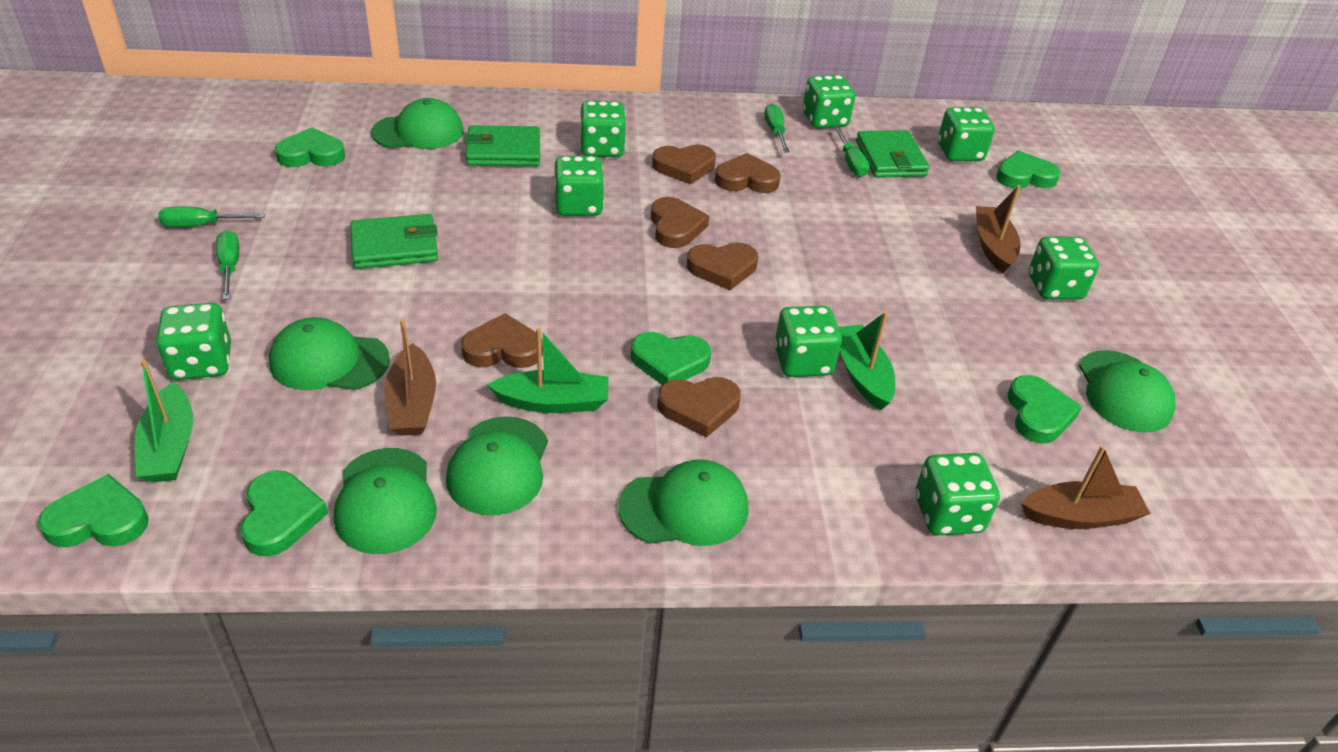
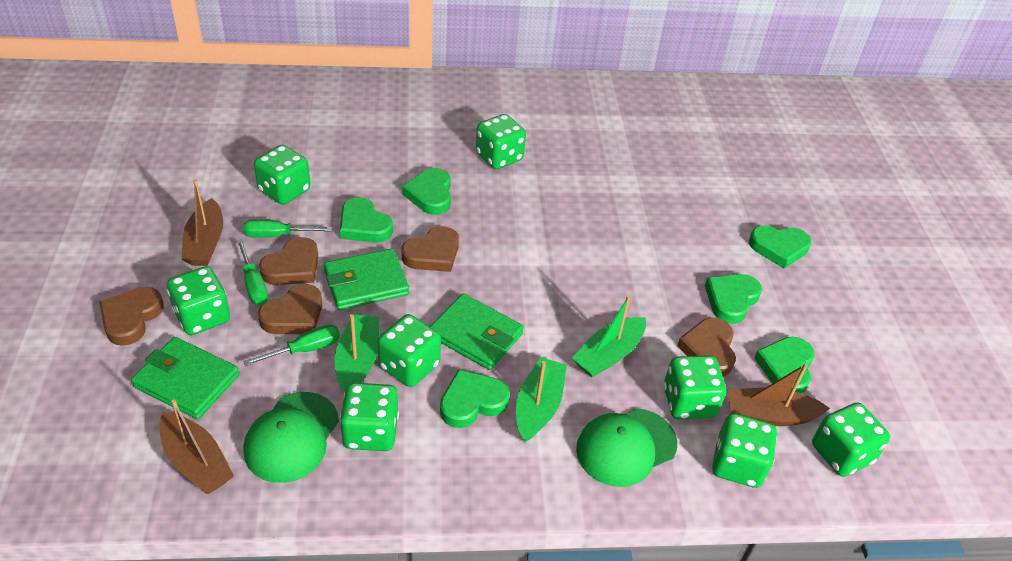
brown heart: [461,313,543,368] [651,197,709,248] [652,145,716,185] [657,377,740,438] [687,242,758,290] [715,153,781,193] = 6 -> [99,287,164,346] [258,284,322,334] [259,237,318,285] [402,226,459,272] [677,318,736,377] = 5
green cap: [269,317,390,390] [334,448,437,554] [371,98,464,149] [446,416,548,516] [618,459,749,546] [1079,350,1175,433] = 6 -> [243,392,339,483] [576,408,677,487] = 2
green screwdriver: [158,207,265,227] [216,230,239,300] [764,103,790,153] [834,126,870,177] = 4 -> [237,240,268,305] [243,219,332,238] [243,325,340,366] = 3

